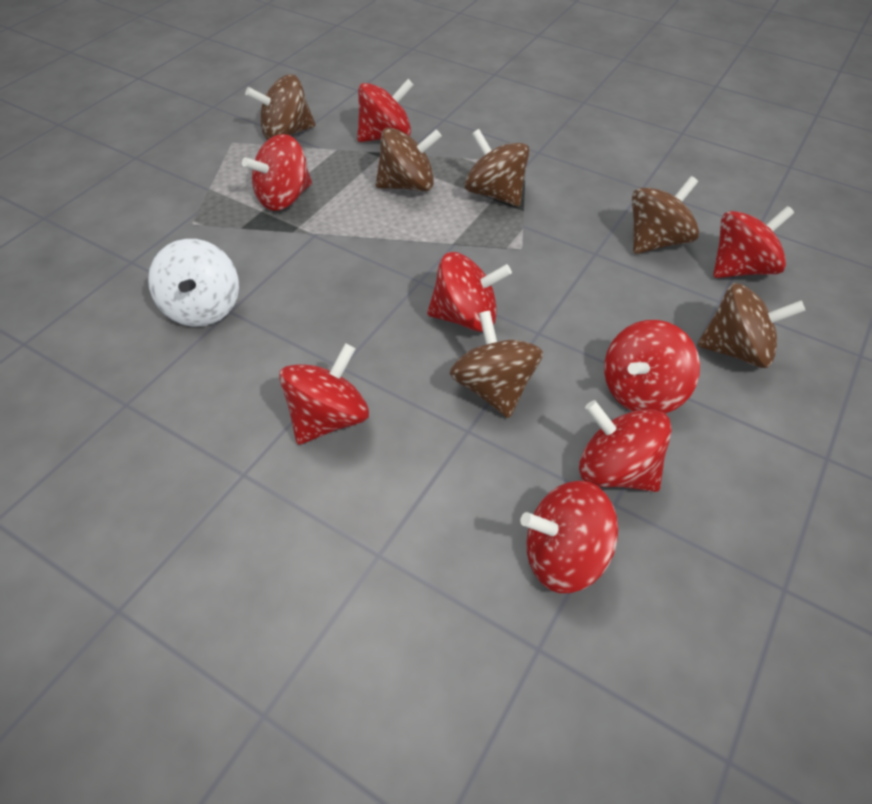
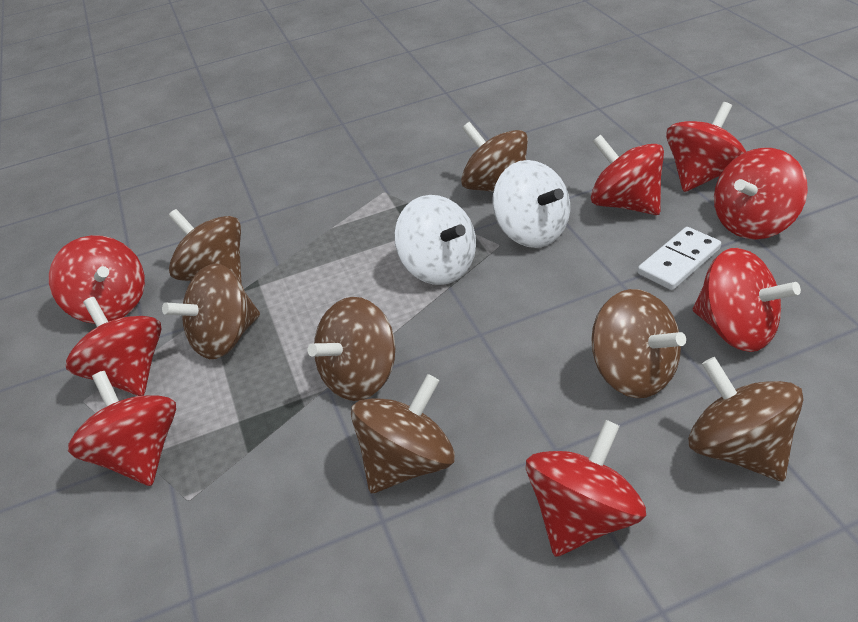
brown spinning top: [245,74,315,140] [376,128,442,191] [450,310,543,418] [465,129,530,207] [632,176,699,254] [697,283,806,368] = 6 -> [162,263,260,359] [169,209,242,283] [308,297,395,401] [351,374,455,493] [461,122,528,192] [591,289,686,398] [688,357,803,482] = 7
white domino: none = 0 -> [638,227,721,290] = 1
white spinning top: [148,239,239,327] = 1 -> [394,195,476,285] [493,160,570,248] = 2

